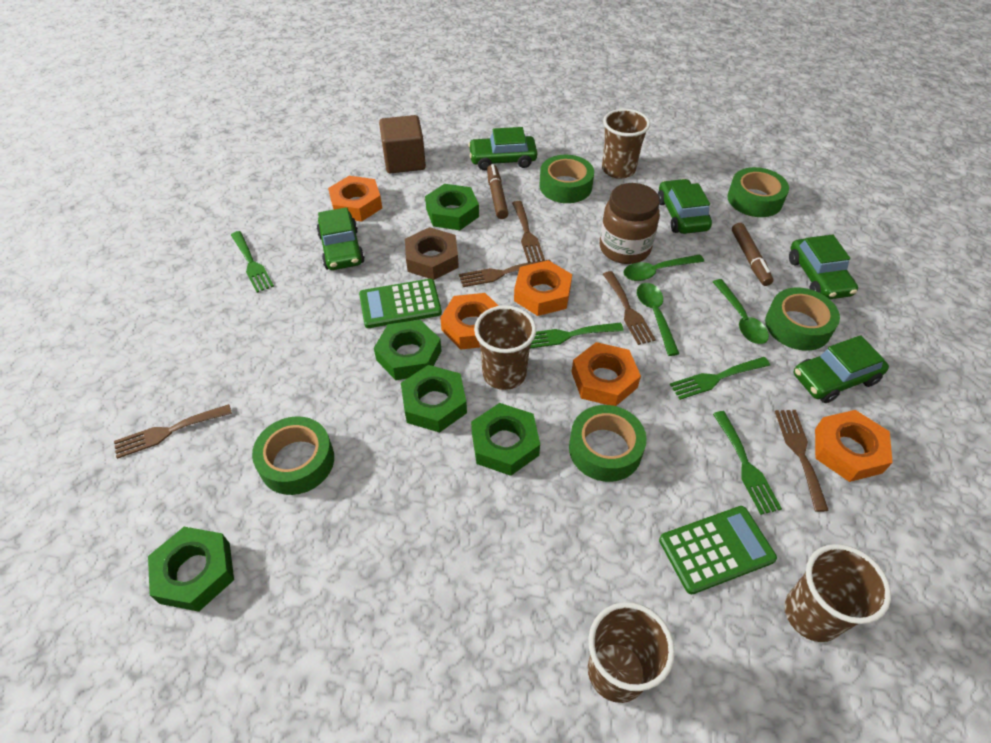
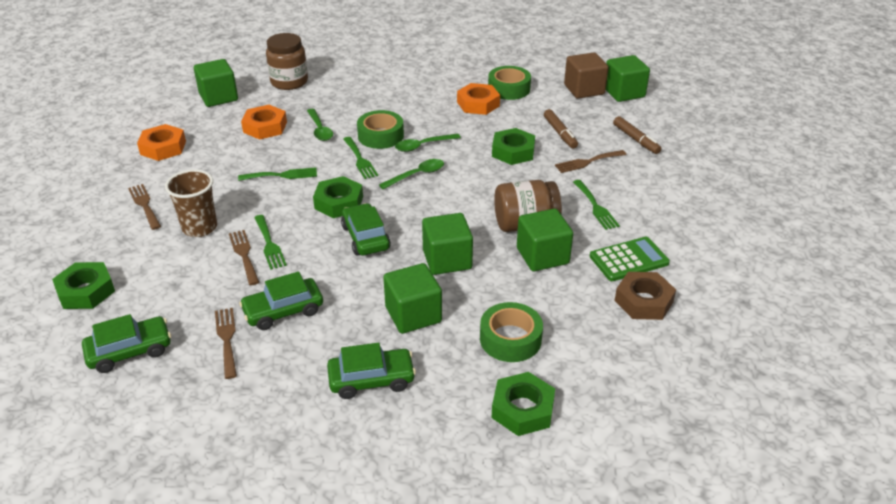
brown cup: [474,305,536,390] [588,602,675,703] [602,109,650,179] [784,544,891,642] = 4 -> [165,169,217,237] = 1
brown fork: [114,404,232,459] [459,260,551,287] [512,201,545,263] [603,271,656,345] [775,410,829,512] = 5 -> [128,184,161,230] [215,308,237,379] [229,230,259,285] [555,150,627,173] = 4
brown jar: [600,183,660,264] = 1 -> [266,33,308,90] [494,180,562,232] = 2
green calculator: [359,279,442,328] [659,506,777,595] = 2 -> [590,237,670,281] = 1
green car: [317,207,365,270] [468,127,537,170] [658,179,712,234] [789,235,858,299] [794,335,889,403] = 5 -> [82,314,171,373] [239,272,323,330] [327,343,416,399] [341,203,391,256] = 4
green cube: none = 0 -> [194,59,238,107] [383,263,442,334] [422,213,473,275] [517,209,573,271] [606,55,650,102] = 5
green nut: [148,527,234,612] [374,320,442,380] [401,365,467,433] [425,184,479,230] [471,403,540,476] = 5 -> [52,262,115,309] [313,176,363,218] [491,372,555,436] [492,128,535,165] = 4
green tape: [252,416,334,495] [539,155,594,203] [569,405,647,482] [727,167,789,217] [765,288,840,351] = 5 -> [357,110,404,149] [480,302,543,362] [488,66,531,100] = 3
orange nut: [328,176,382,222] [440,293,499,350] [514,260,572,316] [571,342,641,406] [815,410,893,482] = 5 -> [137,124,186,161] [241,105,287,140] [457,83,500,115] = 3

